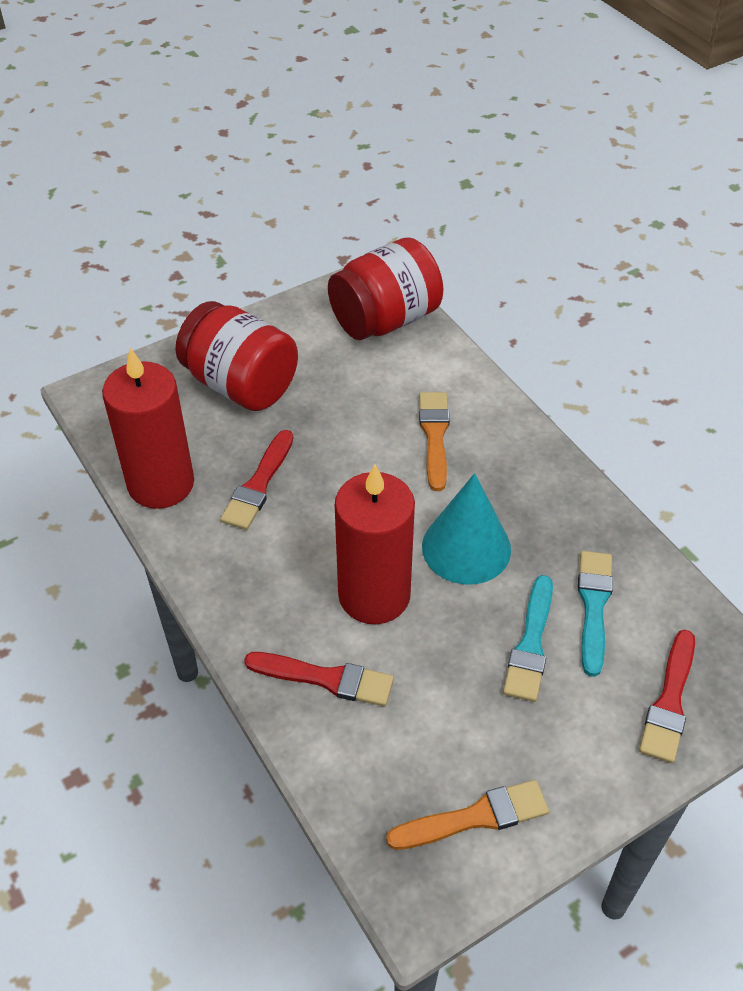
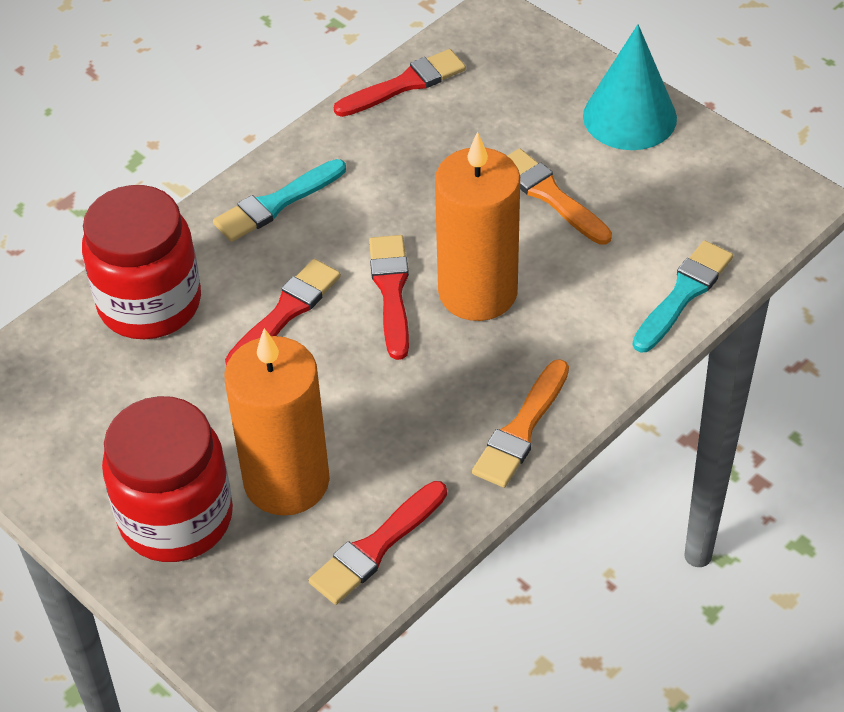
orange candle: none = 0 -> [224,328,330,516] [435,132,520,321] = 2
red brush: [220,430,293,530] [244,652,394,706] [639,630,695,763] = 3 -> [225,259,341,366] [309,481,447,605] [334,49,466,117] [369,235,409,360] = 4
red candle: [102,348,194,509] [335,464,415,624] = 2 -> none = 0

